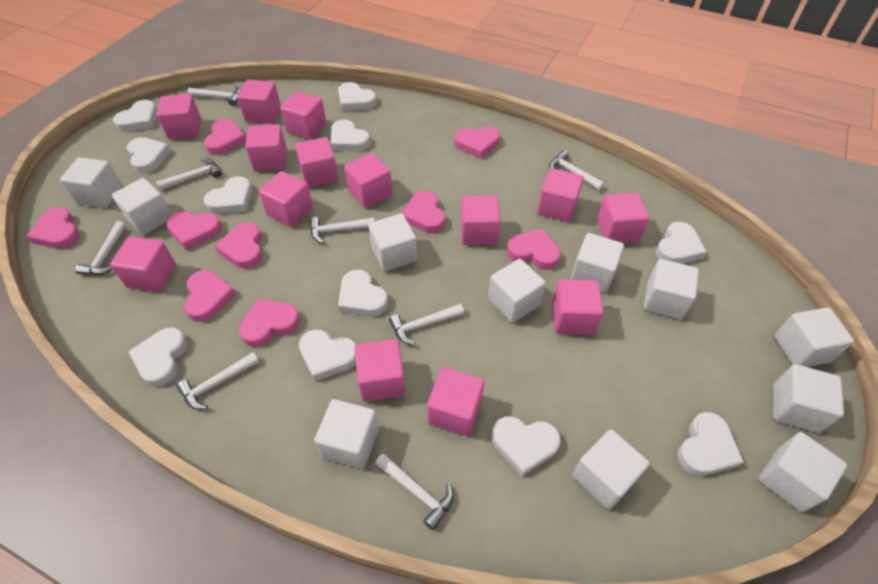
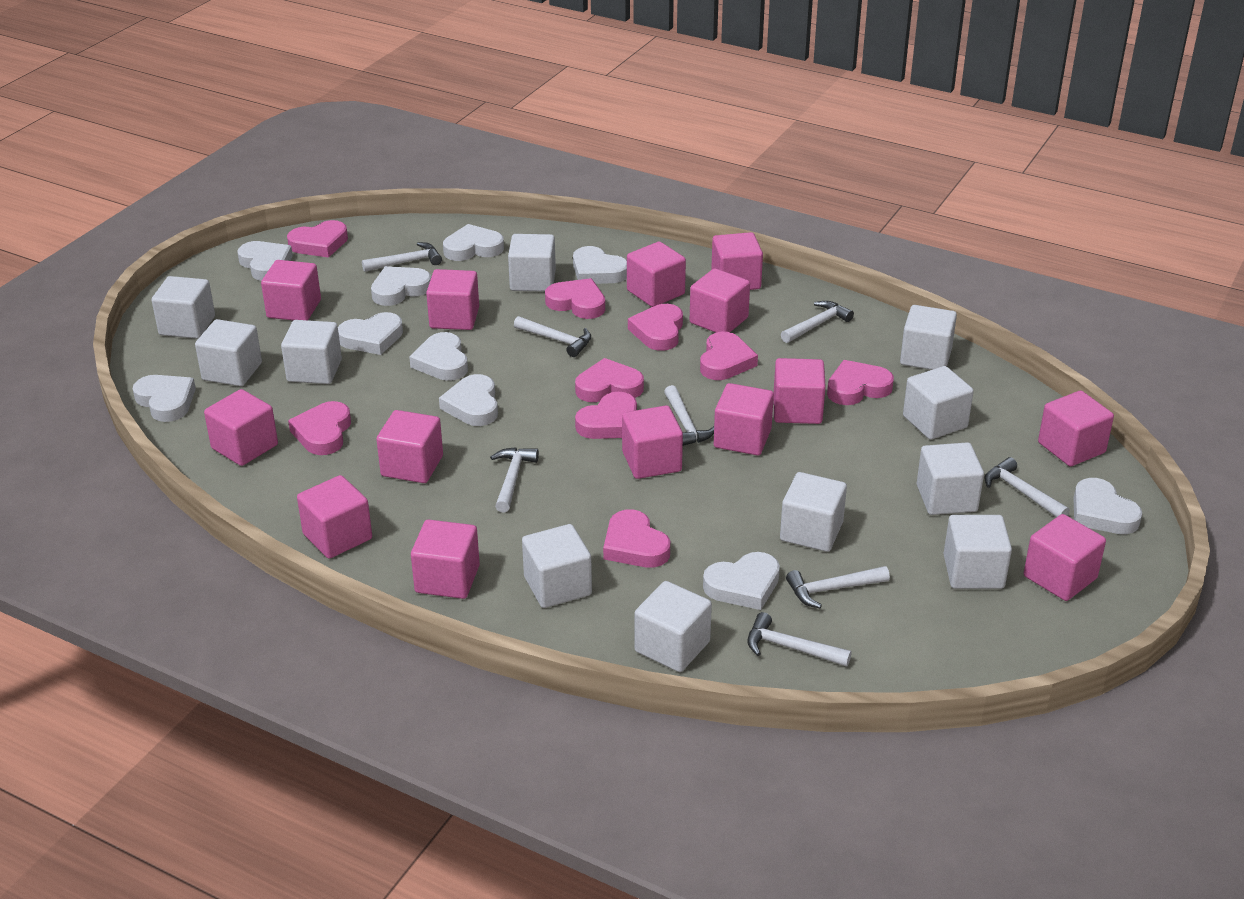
white heart: [113,100,157,132] [127,137,171,174] [128,327,187,387] [204,176,252,214] [299,329,356,381] [331,119,370,151] [338,82,377,111] [338,269,388,316] [492,416,561,476] [656,222,707,264] [677,412,744,476] = 11 -> [133,375,196,422] [237,241,293,281] [338,312,403,355] [371,266,431,306] [409,332,468,381] [439,374,498,426] [443,224,504,261] [573,246,627,284] [703,552,780,610] [1073,478,1142,534] = 10

